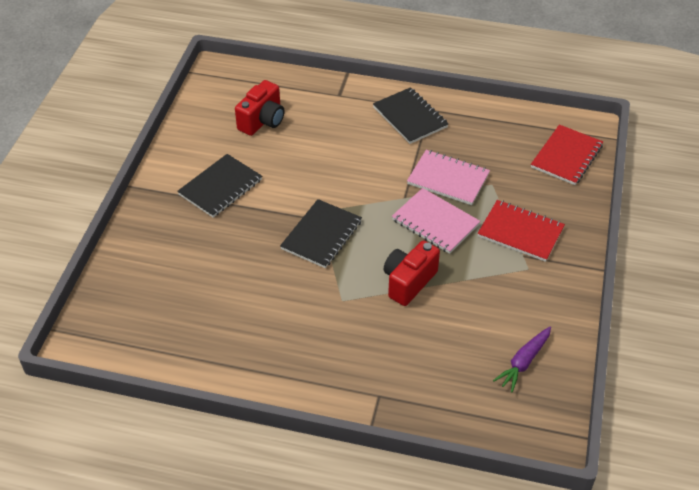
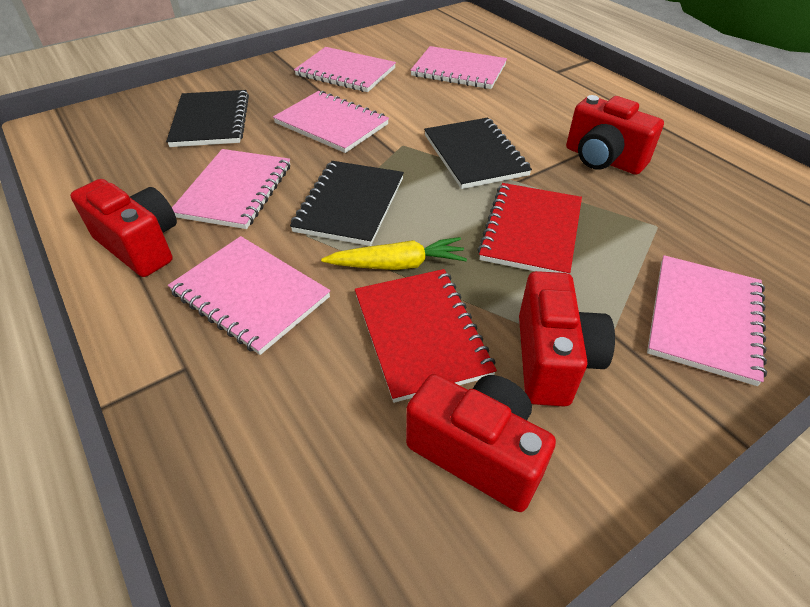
pink notebook: [392,188,480,254] [407,150,490,205] = 2 -> [168,236,330,355] [172,149,290,229] [273,91,389,153] [294,47,396,92] [410,46,507,89] [647,255,767,386] = 6
purple carrot: [493,327,551,392] = 1 -> none = 0
red camera: [235,80,285,136] [384,240,440,306] = 2 -> [70,179,177,277] [406,374,556,512] [519,271,615,407] [566,95,664,175] = 4
yellow carrot: none = 0 -> [321,237,467,270] = 1

